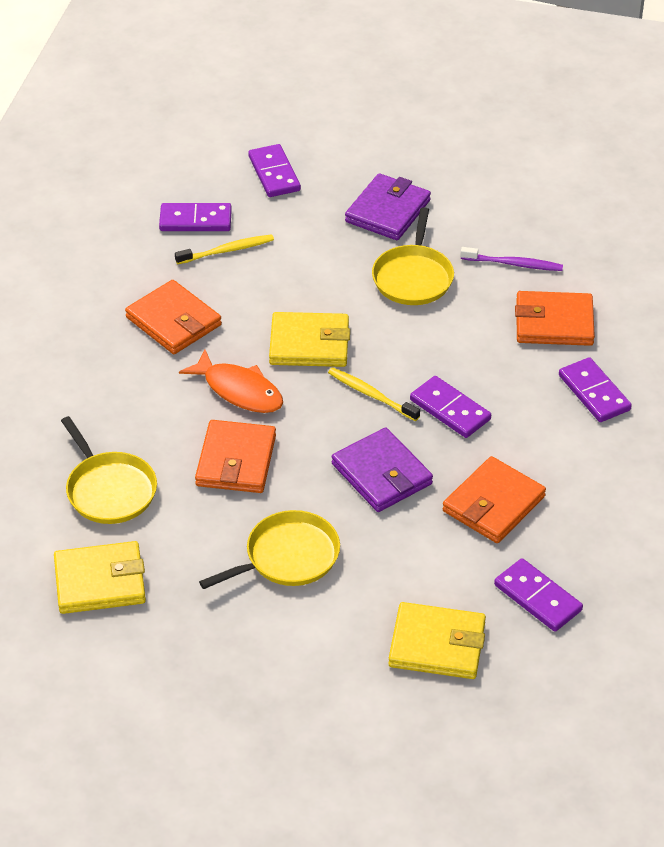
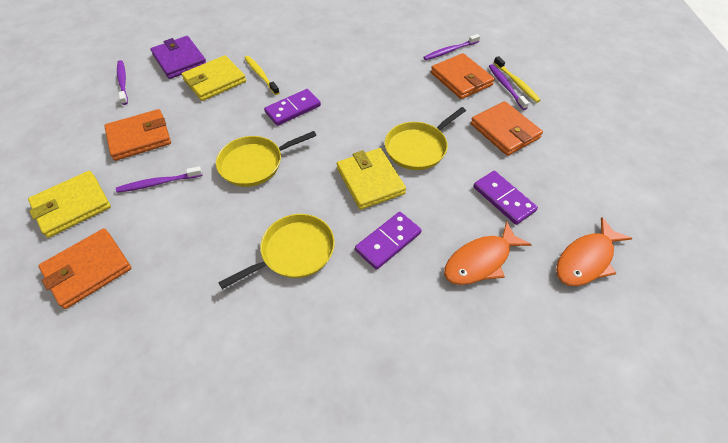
orange fish: [179,349,283,413] = 1 -> [444,221,532,285] [556,217,633,286] = 2
purple domino: [159,203,232,231] [248,144,301,197] [410,376,491,438] [494,558,583,632] [559,357,632,422] = 5 -> [264,89,321,126] [355,212,422,270] [473,171,538,225] = 3
purple toothbrush: [460,247,563,271] = 1 -> [116,166,203,193] [117,60,128,105] [423,34,480,60] [489,64,529,110] = 4
purple wallet: [332,427,433,512] [345,173,431,240] = 2 -> [151,36,207,79] = 1

